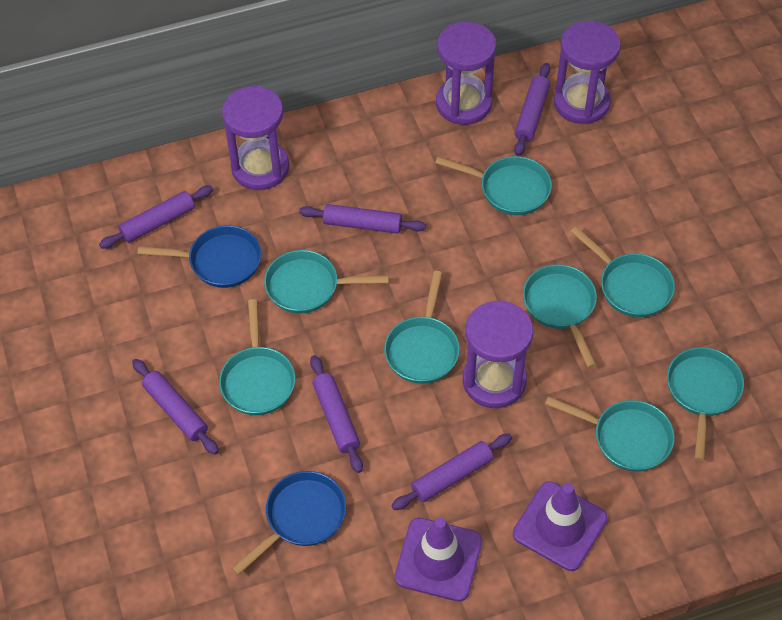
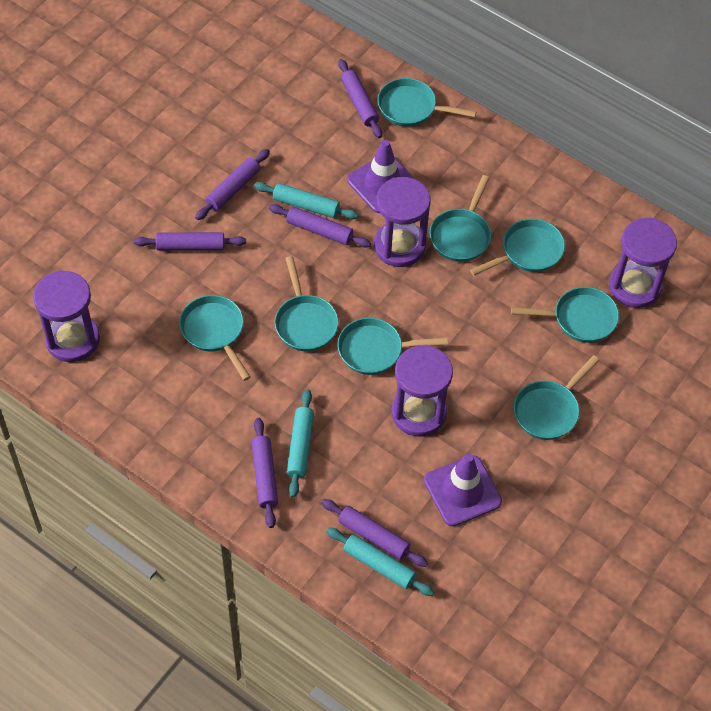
blue pan: [138,225,261,288] [231,471,346,575] = 2 -> none = 0
turquoise rolling pin: none = 0 -> [254,182,359,219] [287,389,314,498] [326,527,434,596] = 3

